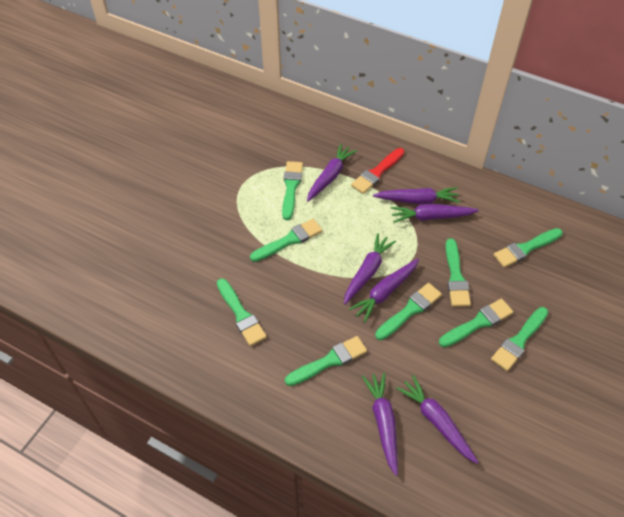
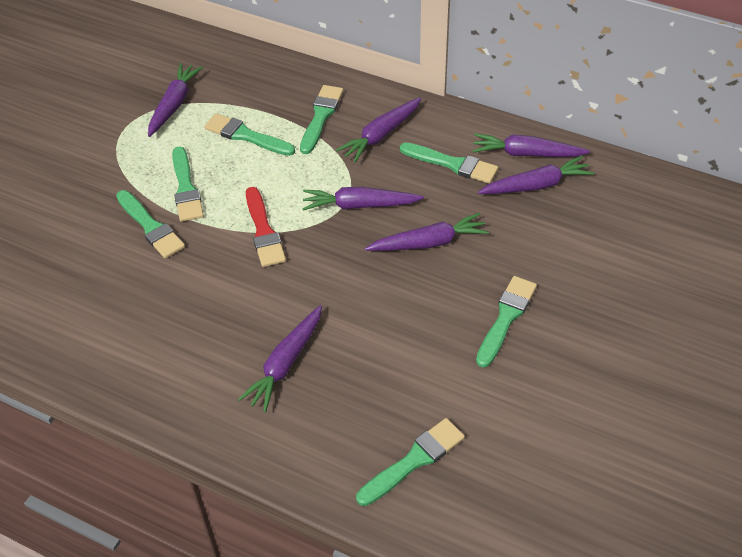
green brush: [217,278,267,346] [250,219,322,262] [282,161,303,220] [285,336,367,386] [375,283,442,340] [439,298,513,348] [446,238,471,307] [491,307,548,371] [494,228,563,267] = 9 -> [116,190,185,258] [172,146,204,222] [204,113,295,156] [300,85,343,154] [356,418,465,506] [400,142,498,184] [476,276,537,368] = 7

